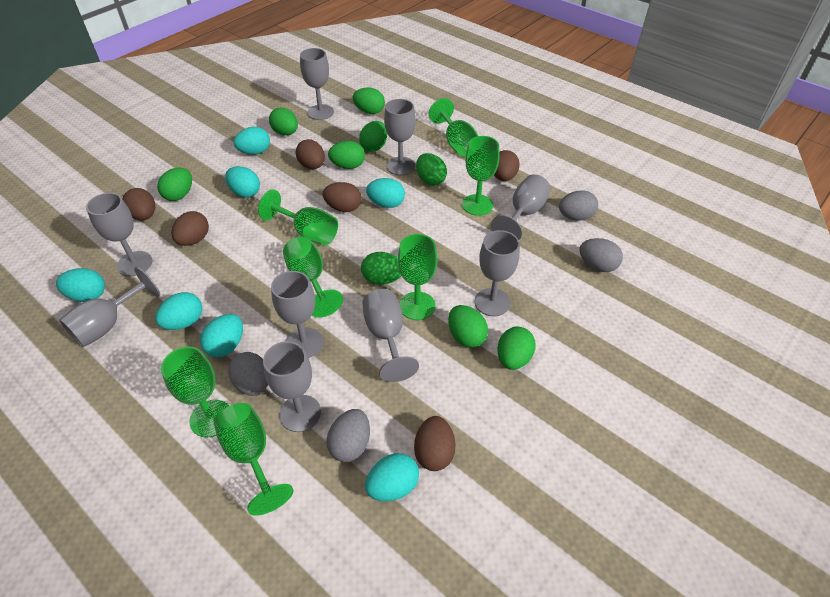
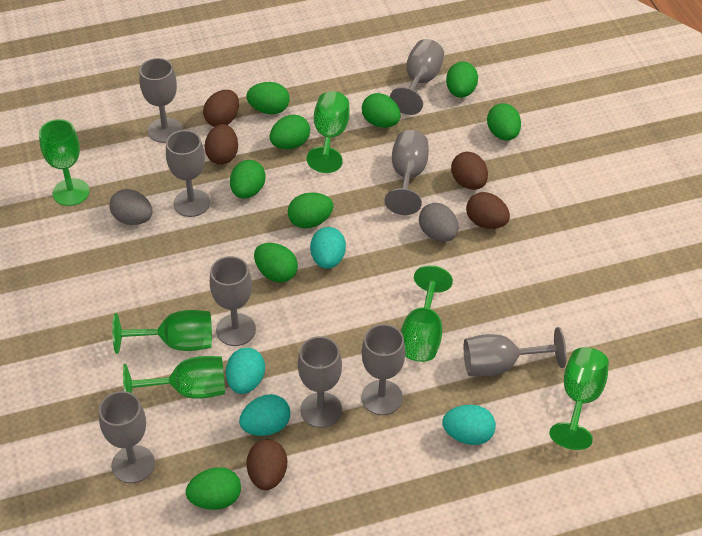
brown egg: [123,188,155,220] [171,211,209,246] [295,139,325,169] [323,182,362,212] [414,416,455,471] [494,150,519,181] = 6 -> [203,90,239,127] [205,124,238,165] [246,439,287,490] [451,152,488,190] [466,192,510,229] = 5
green goblet: [161,346,229,438] [214,403,294,516] [258,189,338,246] [283,237,343,317] [398,234,437,320] [429,98,478,157] [462,136,499,216] = 7 -> [39,119,90,206] [112,310,212,354] [123,356,225,399] [307,91,350,173] [401,265,453,362] [549,347,609,450] = 6
grey egg: [228,352,268,396] [326,409,370,462] [559,190,598,220] [579,238,623,272] = 4 -> [109,189,153,225] [419,203,459,242] = 2
turquoise egg: [56,268,105,302] [156,292,203,330] [200,314,243,357] [225,166,260,198] [234,127,270,154] [365,453,419,501] [366,178,405,208] = 7 -> [226,348,265,394] [239,394,290,436] [310,227,346,269] [442,405,496,445] = 4

